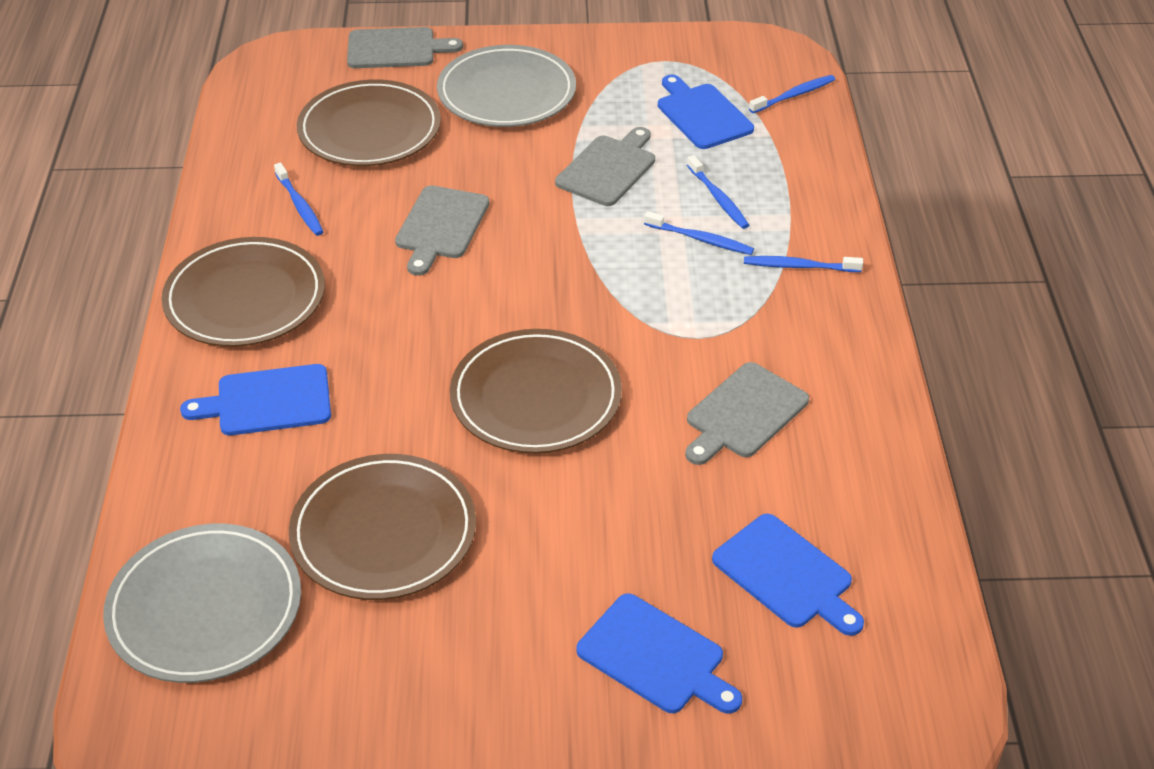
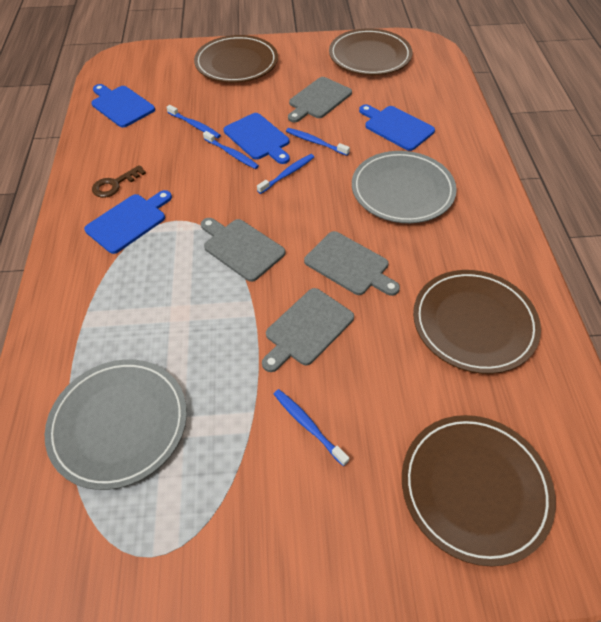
brown key: none = 0 -> [92,165,146,198] = 1

